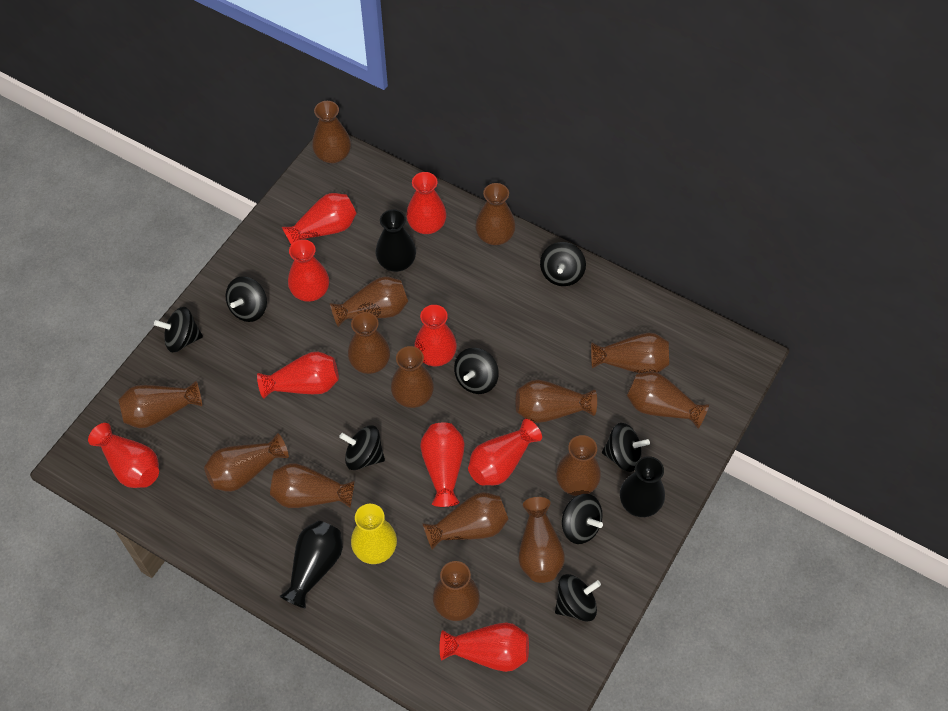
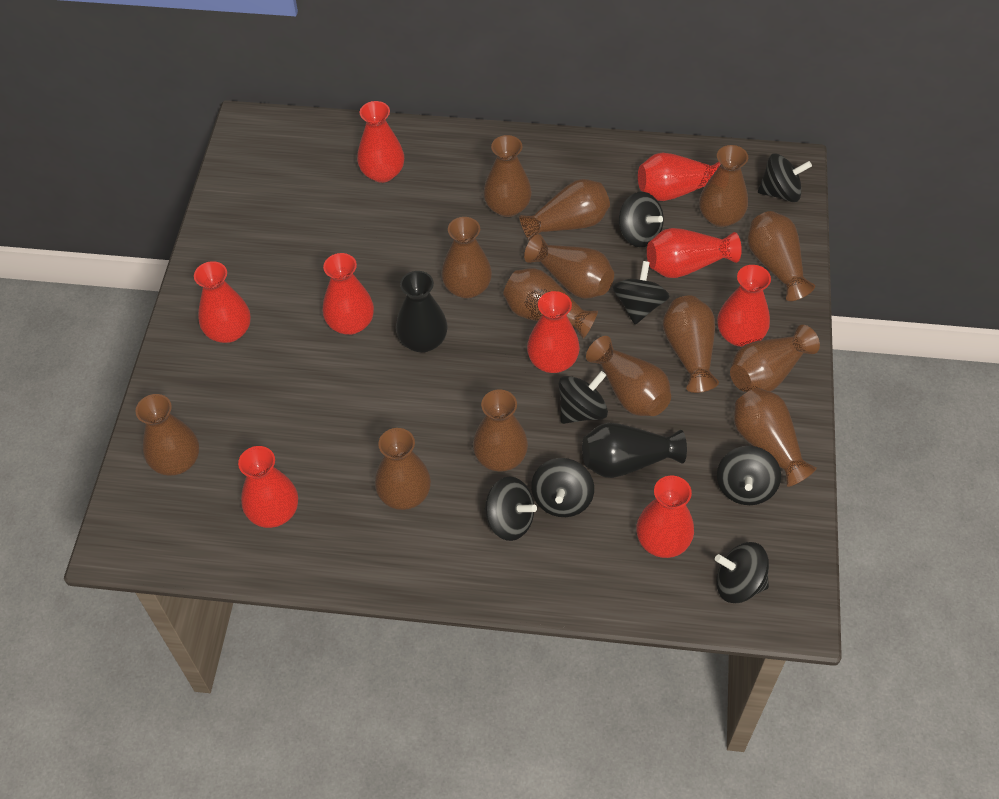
black vase: [279,521,343,609] [375,209,416,272] [620,456,665,517] = 3 -> [396,271,448,352] [582,423,687,478] = 2
brown vase: [118,381,202,428] [204,433,289,492] [270,463,355,508] [312,101,351,164] [330,276,408,327] [348,312,390,374] [391,346,434,408] [422,492,509,550] [433,561,480,621] [475,183,516,245] [516,380,597,423] [519,497,565,583] [556,435,601,496] [591,332,669,373] [627,371,709,429] = 15 -> [135,394,199,476] [375,428,431,510] [441,217,492,299] [473,389,528,472] [483,135,532,217] [503,268,598,339] [519,179,610,241] [524,234,614,299] [586,336,671,416] [663,296,719,393] [699,145,748,227] [730,325,820,392] [734,388,817,487] [747,211,815,301] = 14
yellow vase: [351,504,397,564] = 1 -> none = 0

